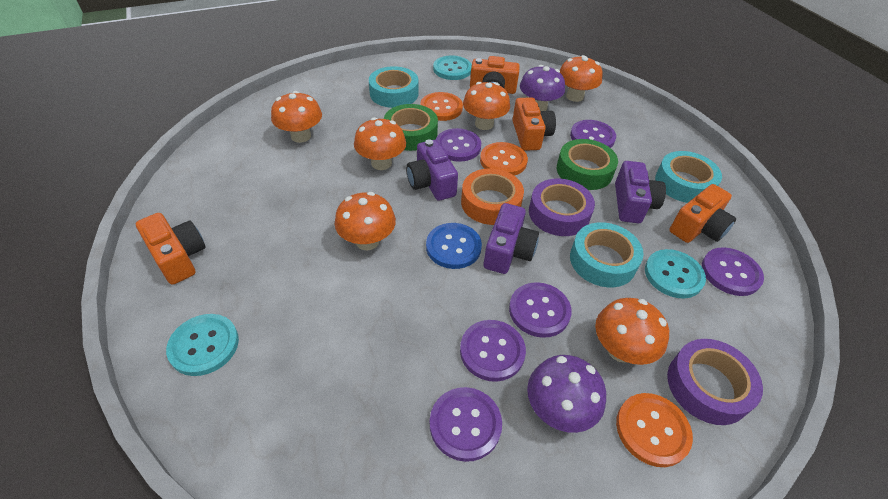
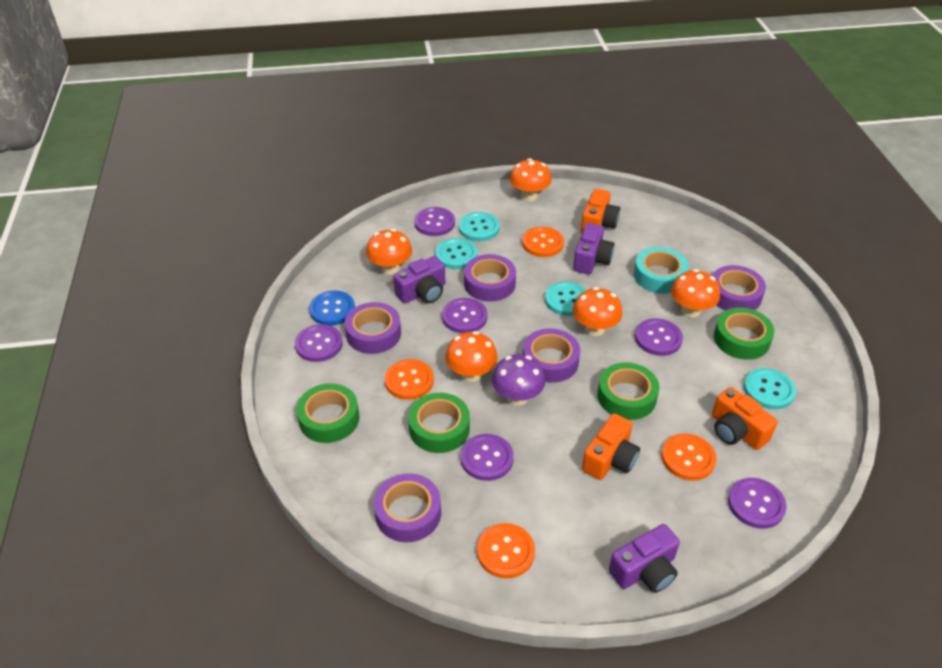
green tape: [384,104,438,151] [557,139,618,190] = 2 -> [296,383,359,443] [408,393,470,453] [597,362,659,420] [714,307,774,360] = 4
orange button: [420,92,463,121] [480,142,528,176] [616,393,693,467] = 3 -> [384,359,434,400] [477,523,535,578] [522,227,564,257] [661,433,717,481] = 4
orange camera: [136,213,206,285] [470,56,520,94] [512,97,556,151] [670,184,736,243] = 4 -> [581,189,620,234] [582,413,640,480] [712,387,777,450] = 3
orange mushroom: [271,91,322,143] [335,192,396,250] [354,117,406,170] [463,82,510,130] [560,55,603,102] [595,298,669,365] = 6 -> [366,229,412,275] [445,331,498,382] [510,158,551,201] [573,287,622,336] [671,269,720,317] = 5
orange tape: [461,168,524,225] = 1 -> none = 0
purple mushroom: [520,65,565,111] [527,355,606,433] = 2 -> [492,354,545,406] = 1
purple tape: [529,179,595,236] [667,339,763,425] = 2 -> [345,302,401,354] [374,473,441,542] [464,254,516,302] [523,328,580,383] [712,265,766,311] = 5
turquoise button: [166,314,239,376] [433,55,472,80] [645,249,706,298] = 3 -> [435,238,478,269] [459,212,500,241] [545,281,586,316] [744,368,796,409] = 4
turquoise tape: [369,66,418,108] [570,222,644,287] [655,151,722,203] = 3 -> [634,247,688,294] = 1

